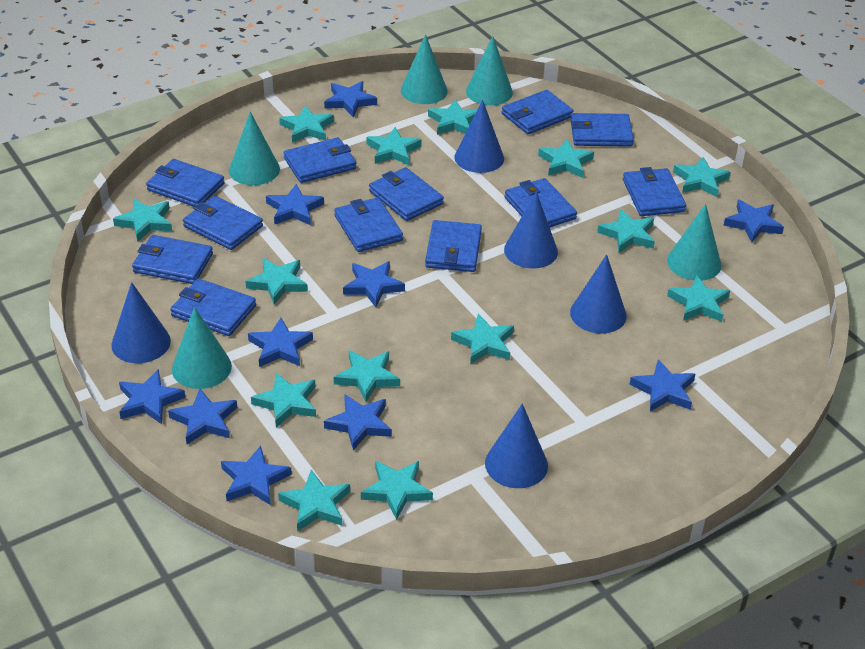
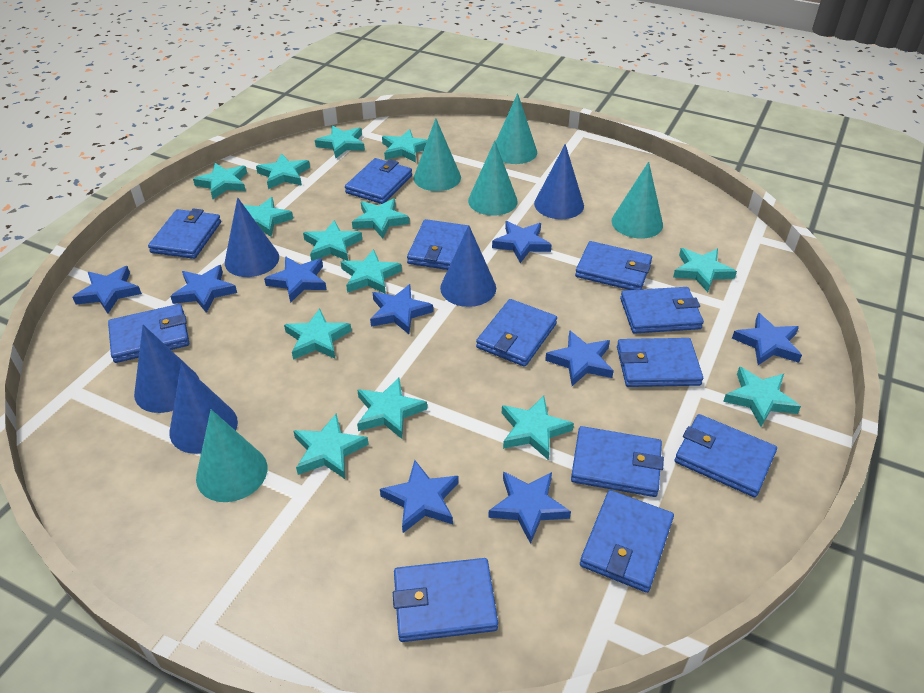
blue star: [119,369,185,424] [168,389,237,444] [221,446,292,505] [248,318,313,367] [266,184,324,225] [324,81,377,117] [324,394,392,450] [343,261,405,307] [629,359,695,412] [723,200,784,242] = 10 -> [73,266,142,314] [170,265,237,313] [264,257,327,303] [370,284,433,334] [380,460,459,533] [488,471,571,544] [492,221,552,263] [545,330,614,386] [732,313,802,365] = 9

